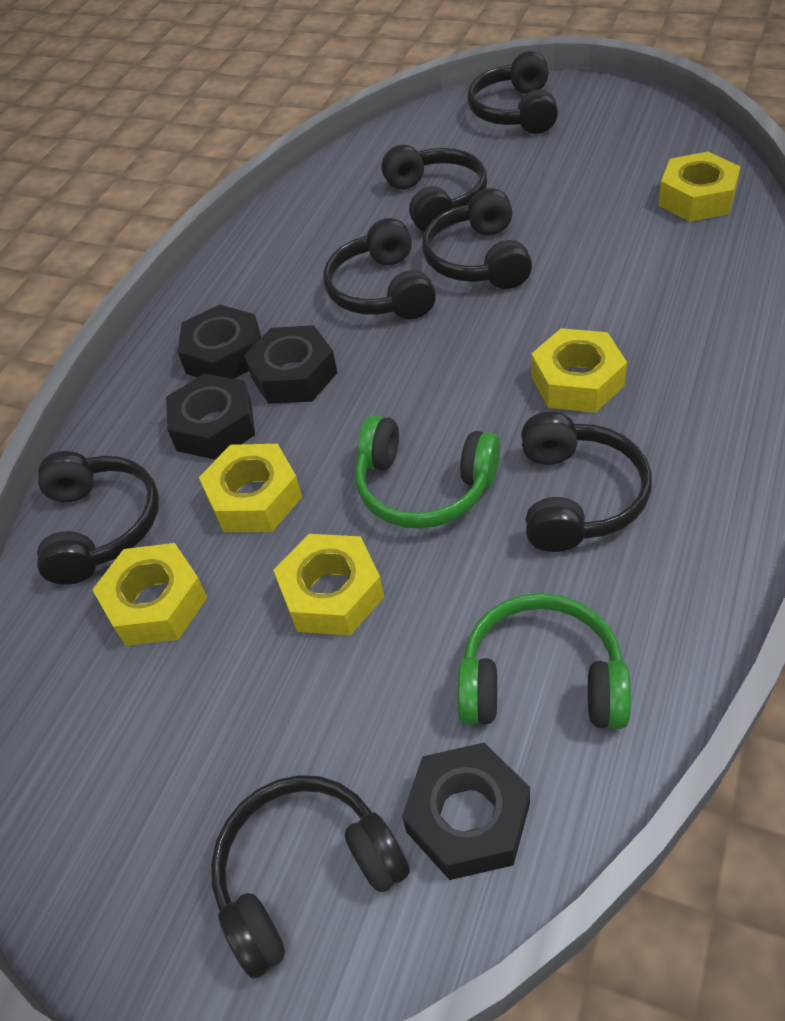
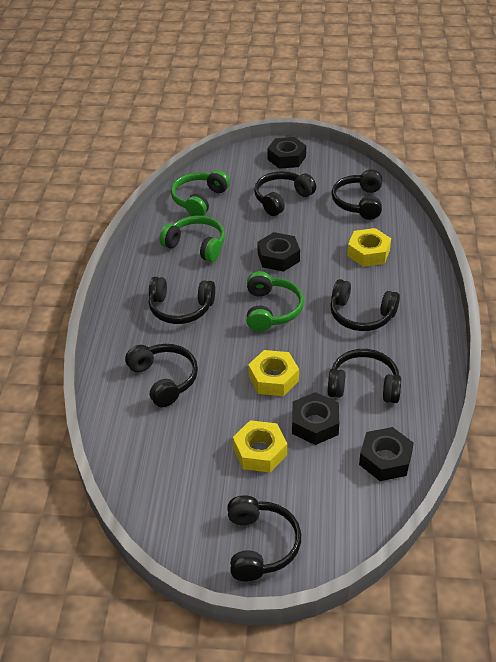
green headphones: [355,415,500,529] [457,593,631,729] = 2 -> [159,216,225,262] [171,170,230,216] [246,271,304,332] = 3
yellow nut: [92,543,208,646] [199,444,302,532] [274,534,384,636] [531,328,627,413] [658,152,741,222] = 5 -> [233,420,287,472] [248,350,299,396] [347,228,391,267] = 3

